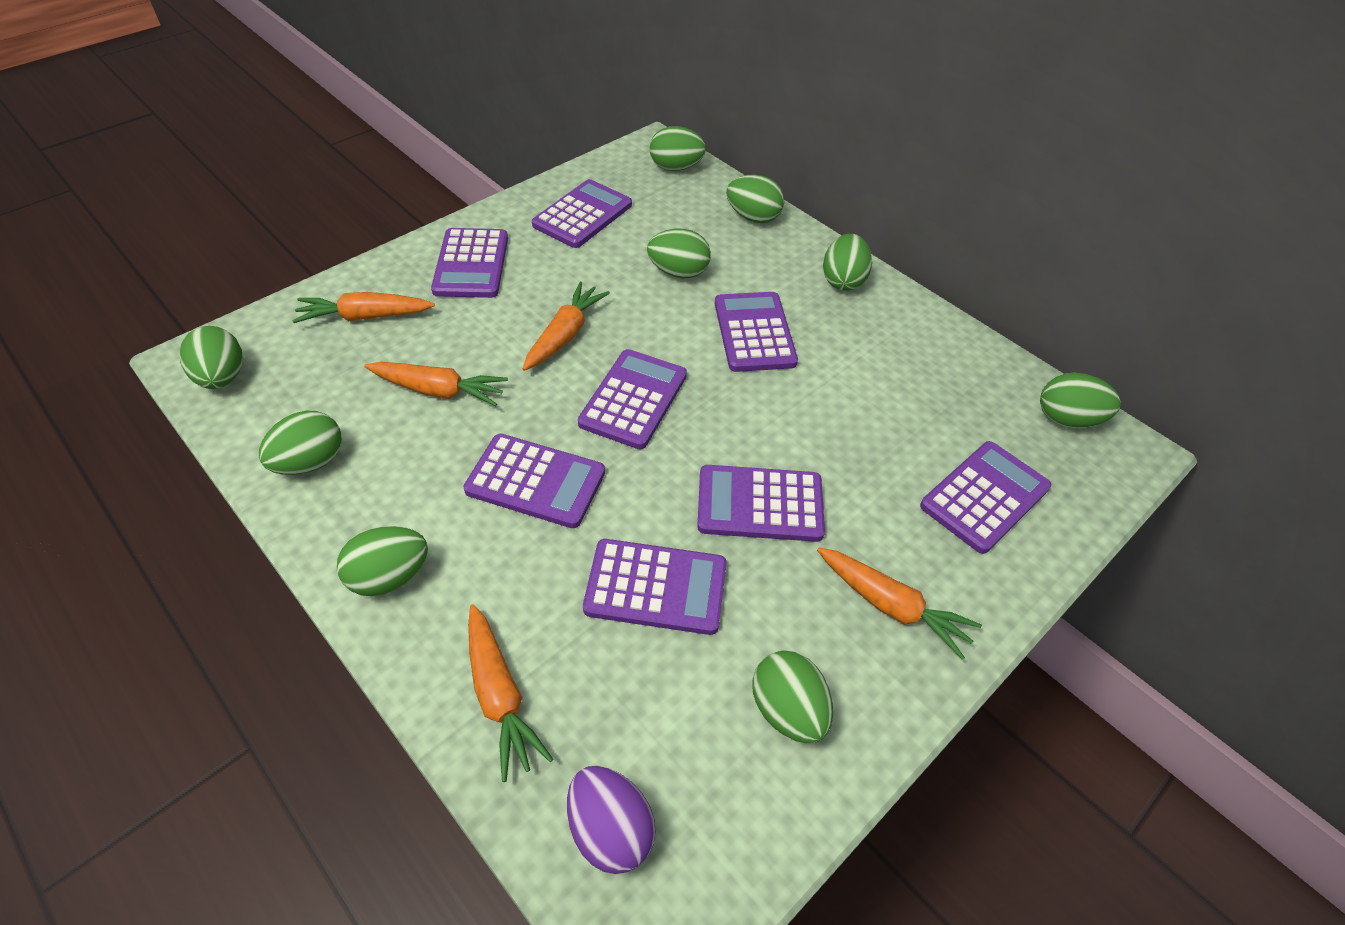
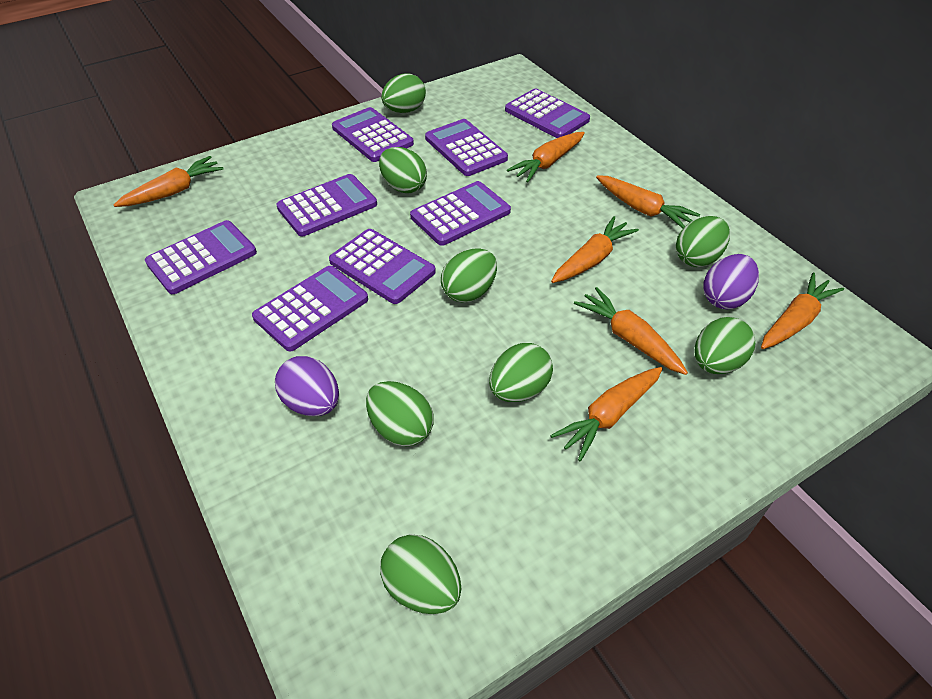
green egg: [179,326,243,389] [259,411,342,475] [337,526,428,596] [647,229,711,278] [650,126,706,171] [726,175,784,223] [752,651,833,743] [823,234,872,291] [1040,373,1121,428] = 9 -> [366,381,434,447] [379,147,427,193] [380,535,461,614] [381,74,426,113] [441,248,497,303] [489,343,553,402] [676,216,730,267] [695,317,755,374] = 8
orange carrot: [292,292,435,323] [364,362,508,406] [468,604,553,782] [523,282,610,371] [817,547,982,660] = 5 -> [114,156,224,207] [507,132,585,182] [550,367,663,461] [551,216,639,283] [574,287,688,375] [596,175,700,228] [761,272,844,349] = 7
purple egg: [567,766,656,874] = 1 -> [275,356,339,416] [703,254,759,309] = 2

